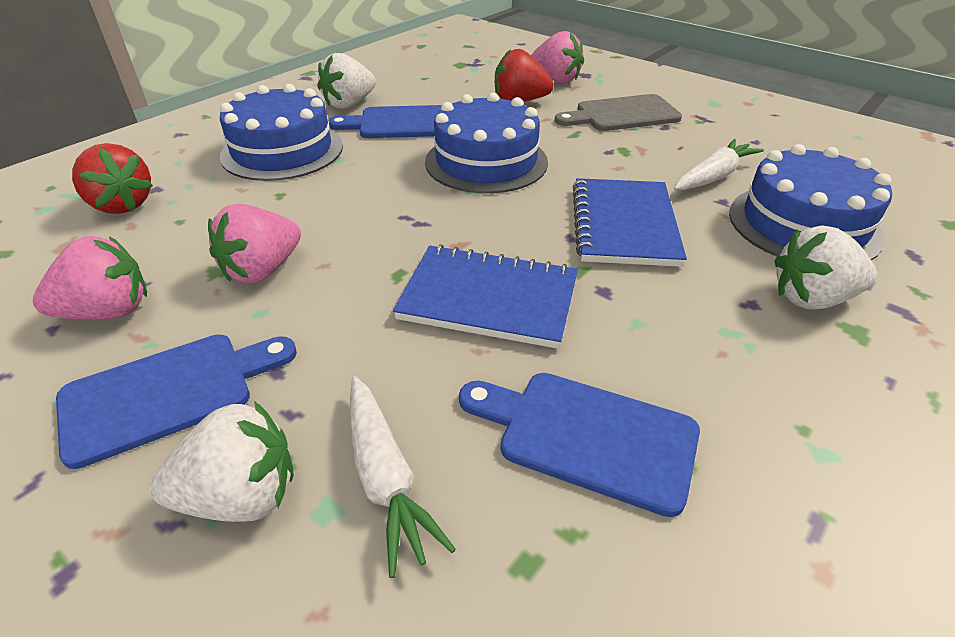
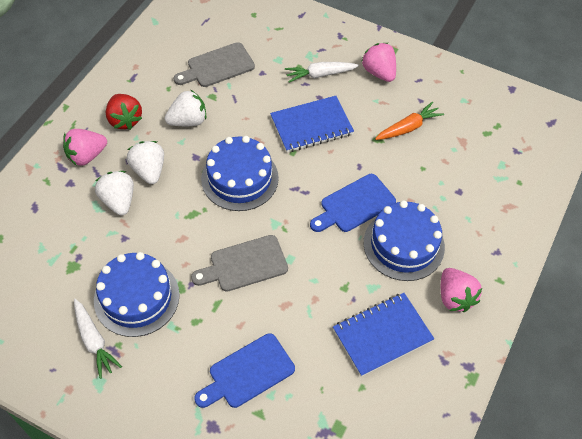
blue cutting board: [56,335,297,469] [328,105,442,138] [459,373,700,517] = 3 -> [194,333,295,408] [310,174,396,232] = 2
grey cutting board: [555,94,682,131] = 1 -> [174,42,255,87] [191,235,288,292] = 2
orange carrot: none = 0 -> [375,102,444,140] = 1
red strawberry: [72,143,153,214] [495,49,554,102] = 2 -> [106,94,142,130] = 1

